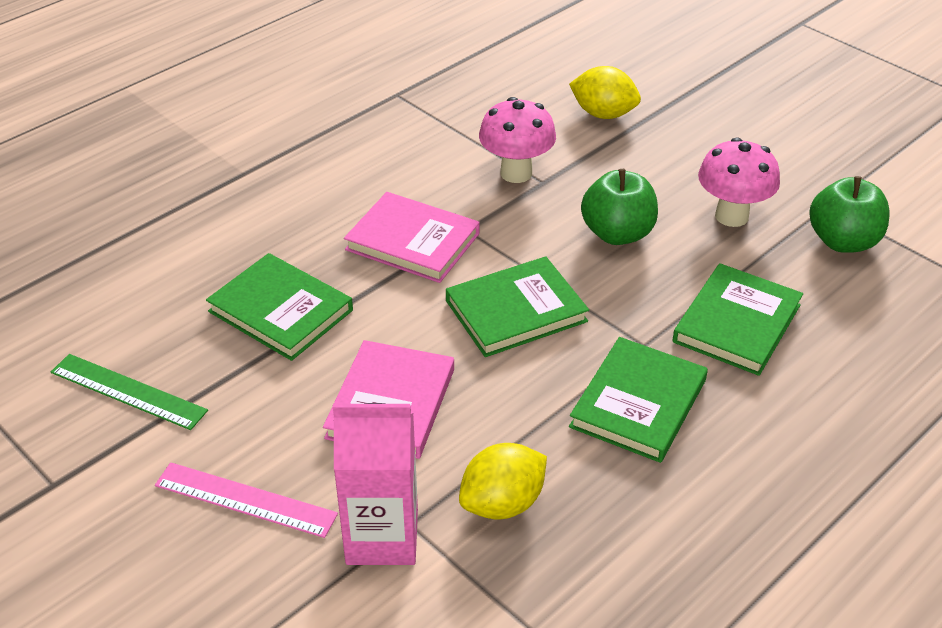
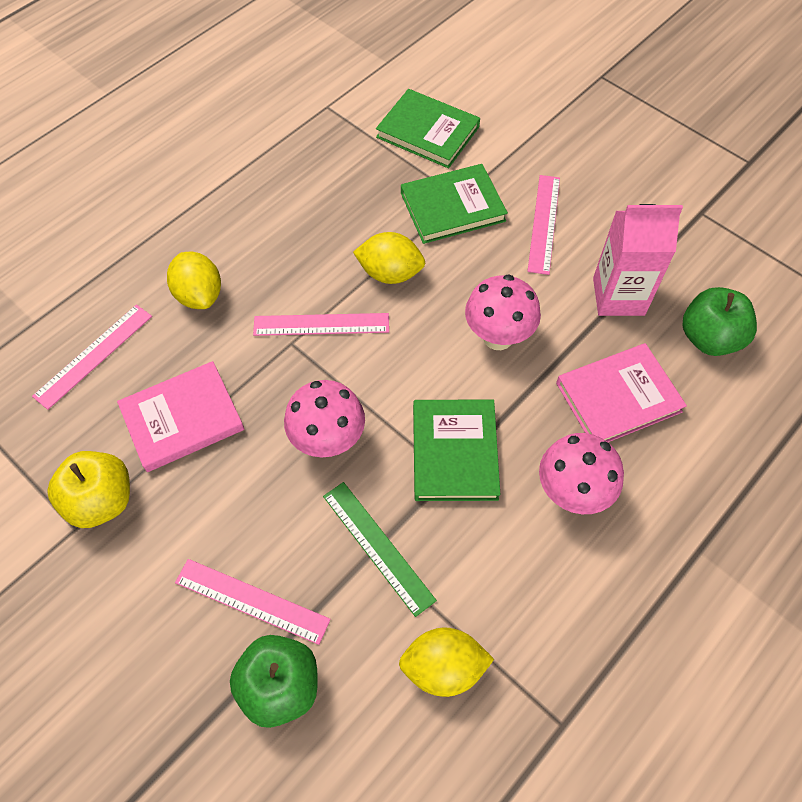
green book: [206,253,353,361] [446,256,589,357] [569,337,708,463] [672,263,803,376] = 4 -> [376,89,480,169] [401,164,508,244] [413,399,500,501] = 3
pink mushroom: [479,97,556,183] [698,137,780,227] = 2 -> [284,380,365,457] [465,274,541,350] [539,433,624,514] = 3
pink ruler: [155,462,338,538] = 1 -> [32,304,152,410] [175,559,331,645] [253,313,389,336] [527,175,560,275] = 4
yellow apple: none = 0 -> [47,451,130,528] = 1
yellow lemon: [459,443,547,519] [569,66,641,119] = 2 -> [167,252,221,309] [353,232,425,284] [399,628,494,697] = 3

